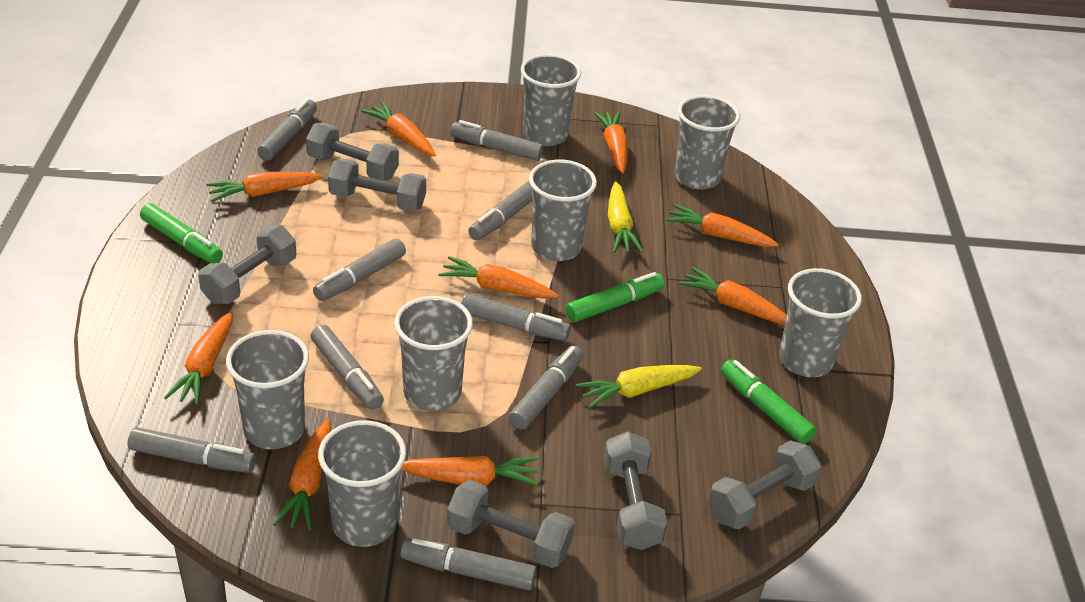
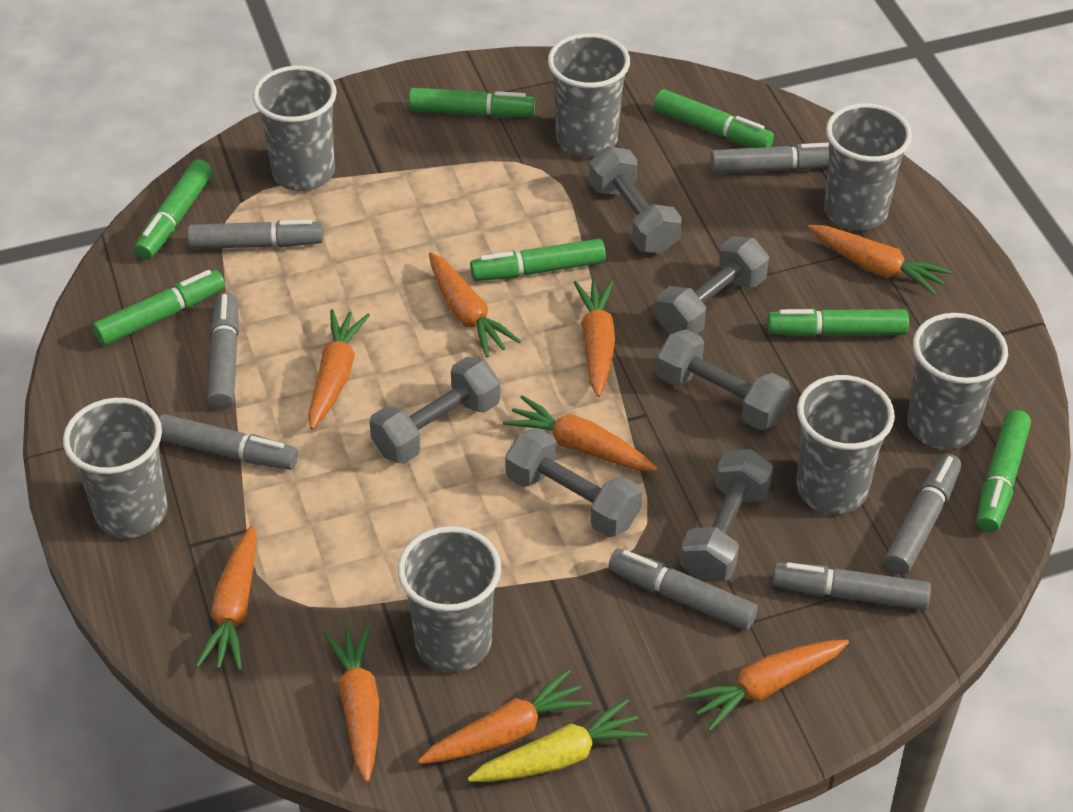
green marker: [140,203,223,263] [566,272,665,322] [721,359,816,444] = 3 -> [93,270,225,346] [134,159,213,260] [409,88,535,117] [470,239,606,281] [654,89,774,148] [767,308,909,337] [977,410,1031,532] = 7
grey marker: [128,427,256,473] [257,99,317,161] [311,325,384,410] [313,238,406,301] [400,538,537,590] [451,120,543,161] [461,293,571,341] [468,181,533,240] [509,346,584,430] = 9 -> [159,414,298,470] [187,220,323,249] [208,292,239,410] [609,548,758,630] [710,143,829,174] [772,562,931,610] [885,454,962,574] = 7
yellow carrot: [576,365,702,408] [608,181,644,253] = 2 -> [468,698,648,782] = 1

